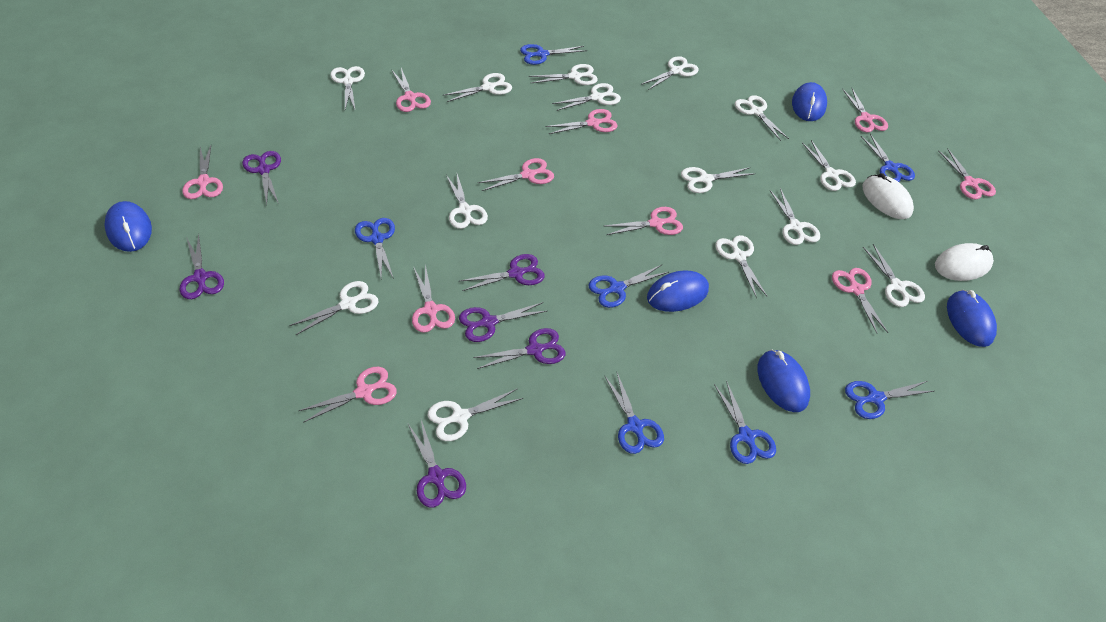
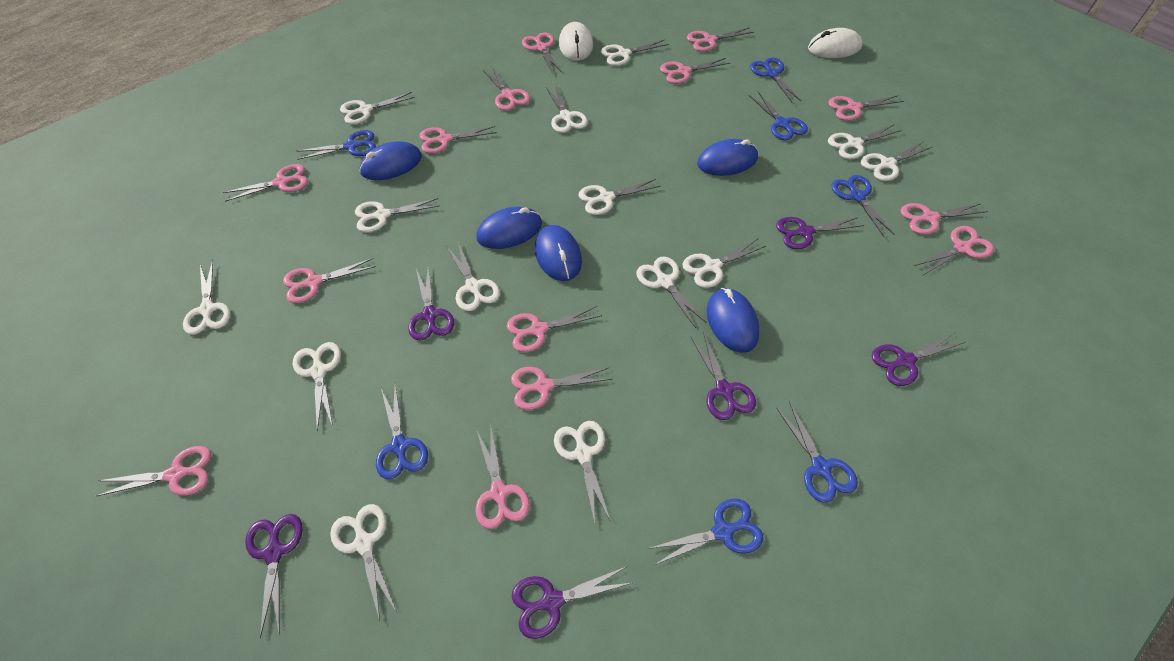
pink scissors: [182,146,223,199] [299,367,397,423] [391,68,431,112] [412,264,455,333] [478,158,554,191] [545,109,617,134] [604,207,683,235] [832,268,888,333] [842,88,888,133] [938,148,996,199] = 10 -> [97,446,211,496] [223,164,308,202] [283,258,376,303] [419,126,497,154] [476,428,530,529] [483,67,530,111] [507,306,602,352] [511,367,612,410] [522,33,562,74] [660,58,730,84] [687,27,754,52] [828,95,904,121] [901,203,988,235] [914,226,994,275] = 14

